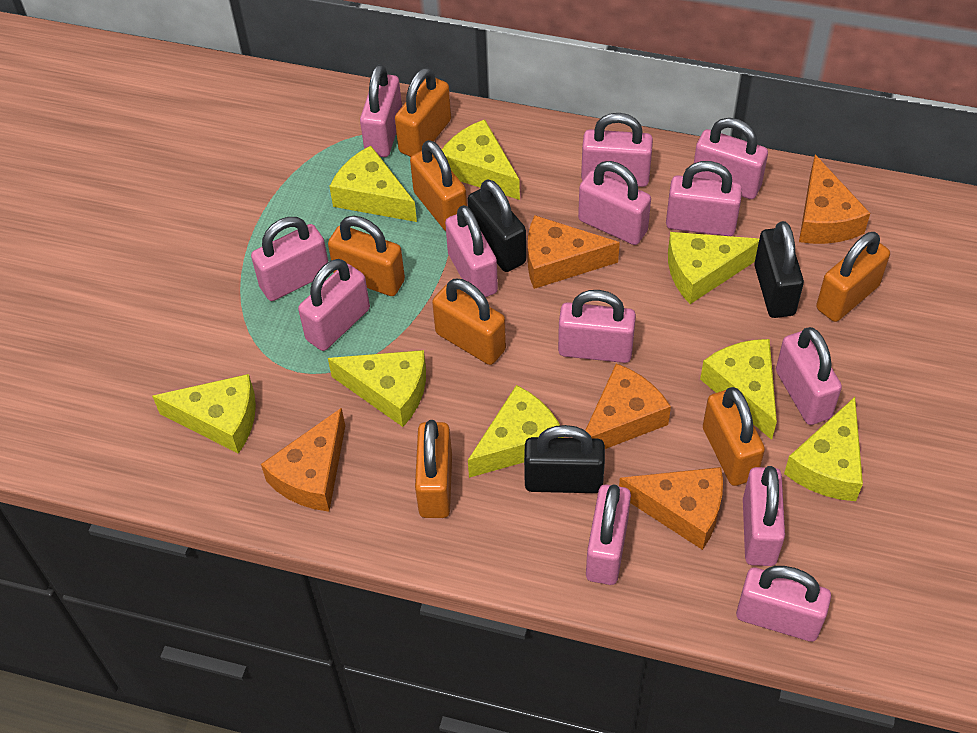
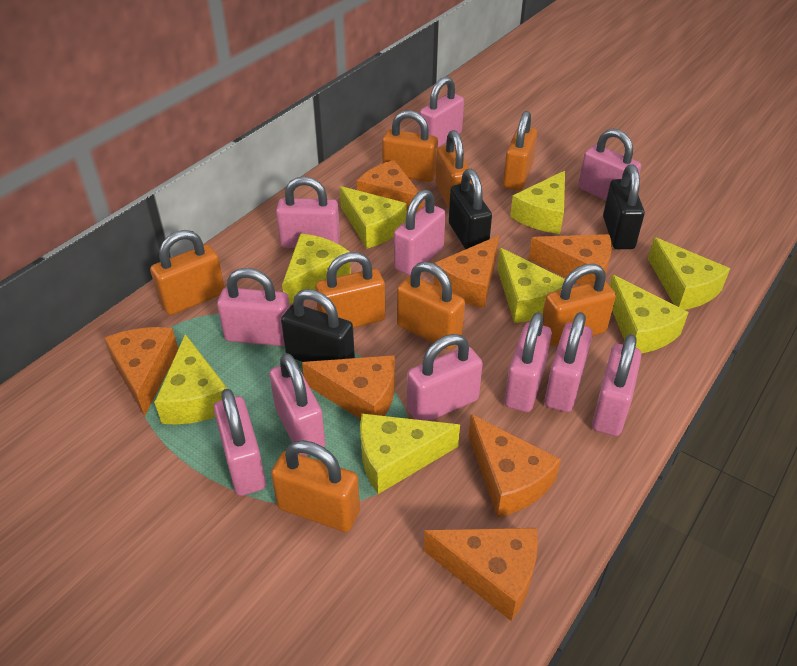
orange cheese: [261,408,345,512] [528,215,620,289] [585,363,671,449] [619,467,723,550] [799,155,870,244] = 5 -> [104,327,178,416] [302,355,395,419] [357,160,423,212] [424,528,538,621] [434,236,499,308] [469,414,561,517] [529,234,612,285] = 7
orange padlock: [328,216,405,296] [395,67,451,157] [410,140,467,231] [415,420,452,518] [432,279,506,365] [703,387,765,486] [816,232,890,322] = 7 -> [150,230,225,315] [271,440,360,532] [315,252,385,328] [382,110,438,182] [397,262,465,349] [436,130,472,209] [503,111,537,191] [543,264,616,346] = 8
pink padlock: [251,217,328,301] [298,259,370,351] [360,64,402,157] [445,205,498,297] [558,290,636,363] [578,161,651,245] [581,113,653,187] [586,484,631,585] [666,161,742,236] [694,118,768,199] [736,566,831,642] [743,466,785,566] [776,327,842,425] = 13 -> [213,389,266,496] [217,268,290,346] [269,353,325,456] [276,176,340,248] [394,190,446,276] [407,334,483,421] [419,76,464,147] [504,312,552,412] [545,312,593,412] [578,129,641,200] [592,334,642,436] = 11

